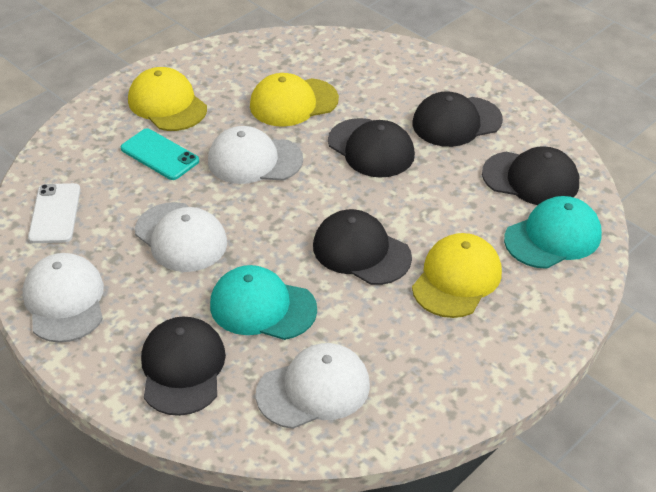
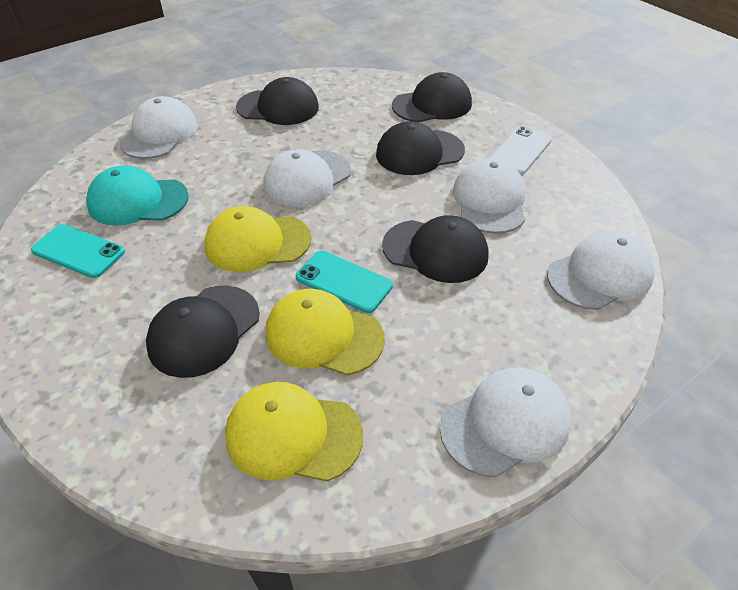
turquoise cap: [210,265,317,340] [504,196,602,269] = 2 -> [86,166,189,226] = 1
turquoise phone: [121,129,199,180] = 1 -> [31,224,125,278] [296,251,393,313] = 2
white cap: [23,253,104,343] [135,202,227,272] [208,126,303,184] [256,343,370,429] = 4 -> [120,96,198,159] [263,149,351,207] [440,367,572,478] [453,158,525,234] [547,231,655,310] = 5

